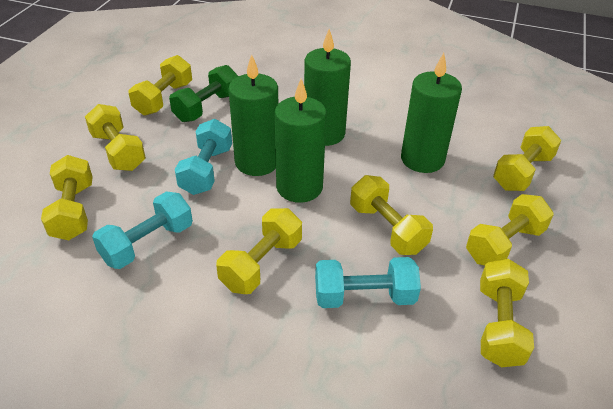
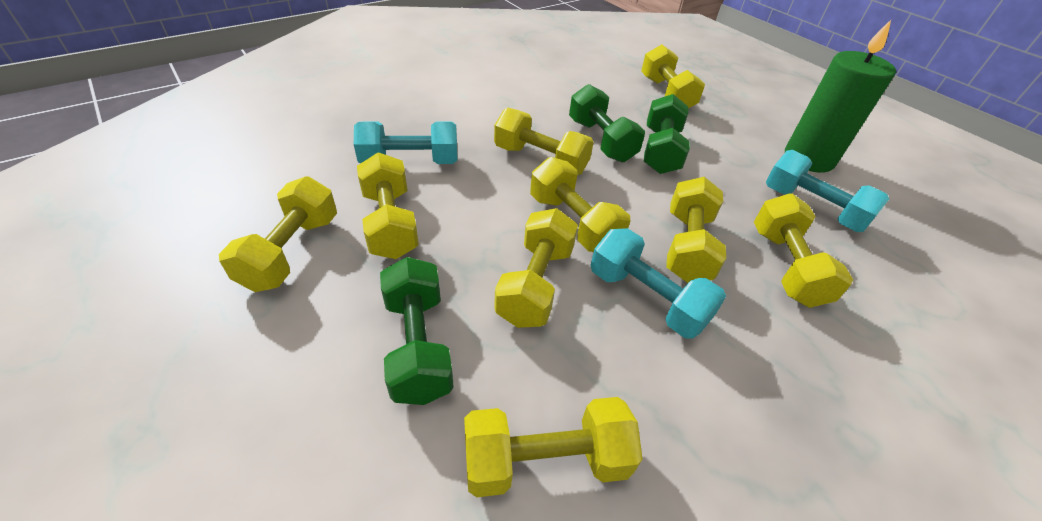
green candle: [228,54,278,176] [275,79,327,203] [304,29,351,146] [401,53,462,173] = 4 -> [785,20,896,173] = 1
green dumbbell: [169,65,238,122] = 1 -> [380,257,454,405] [569,84,645,163] [644,94,690,174] = 3
yellow dumbbell: [41,155,93,241] [85,104,146,171] [129,55,192,116] [216,208,302,294] [350,175,433,255] [466,194,554,266] [480,259,534,367] [493,126,562,191] = 8 -> [219,176,337,292] [357,152,419,259] [464,397,643,497] [494,108,594,175] [494,208,578,328] [530,157,630,252] [641,45,705,108] [666,177,726,283] [754,194,853,308] = 9

